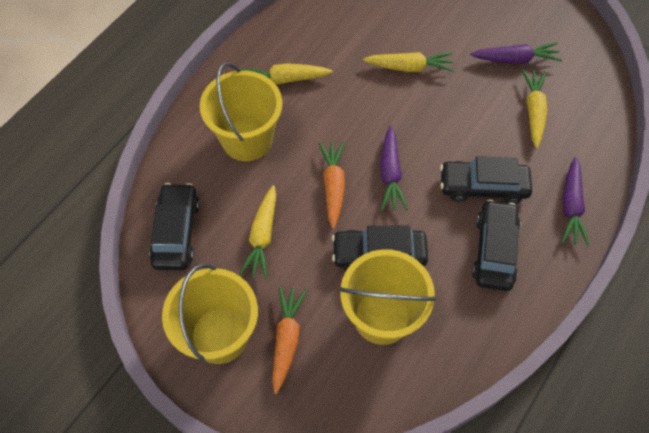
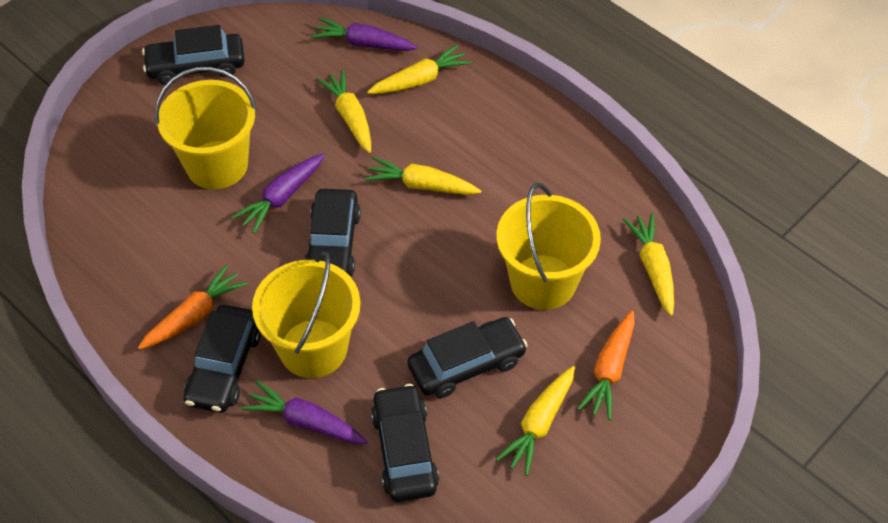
black car: [149,183,200,270] [332,226,428,271] [440,156,532,204] [472,200,520,291] = 4 -> [142,25,245,85] [183,305,261,413] [304,189,361,277] [371,384,439,502] [407,317,528,398] = 5
yellow carrot: [240,185,276,279] [241,63,333,84] [363,52,454,72] [522,70,547,148] = 4 -> [316,69,371,153] [365,157,481,195] [367,44,471,94] [496,366,575,476] [623,213,674,316] = 5

